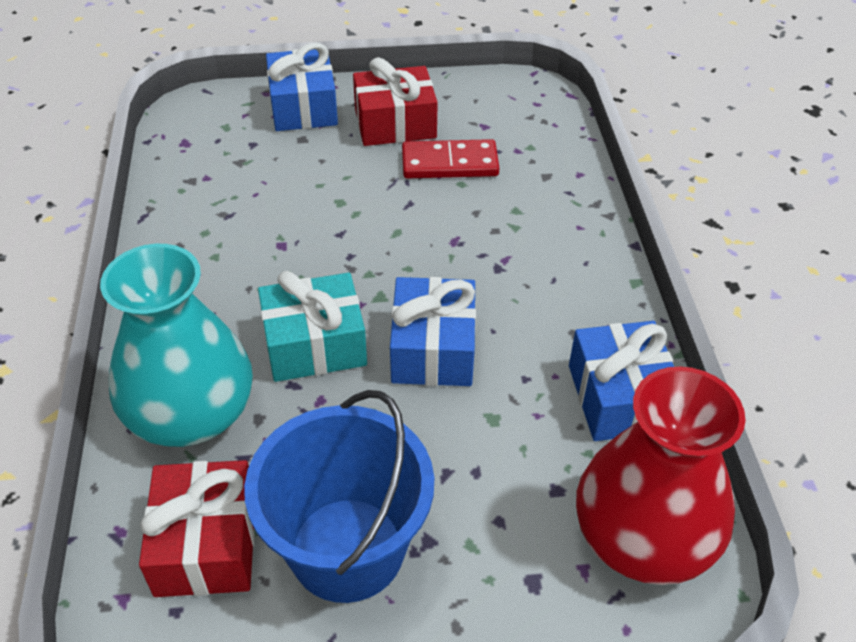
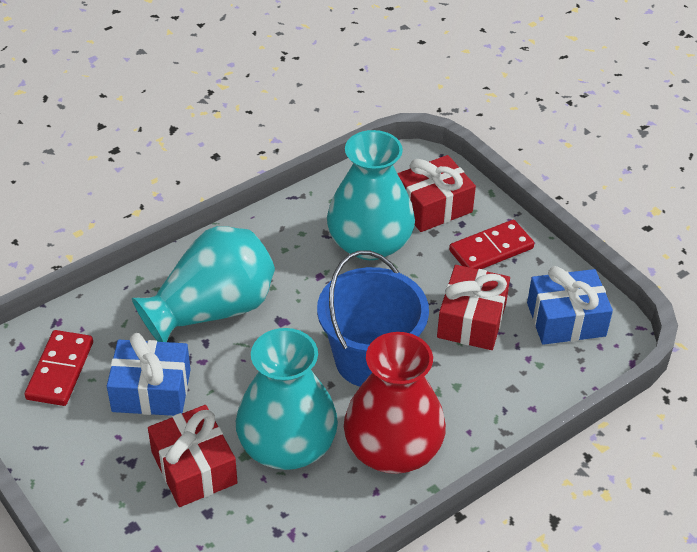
blue gift: [266,43,338,131] [390,277,476,386] [569,321,674,441] = 3 -> [107,333,191,416] [527,266,613,345] = 2
red domino: [402,139,499,178] = 1 -> [24,330,93,406] [449,220,534,269] = 2
red gift: [139,460,255,597] [353,57,438,146] = 2 -> [148,405,238,507] [397,155,476,232] [437,265,510,350] = 3
turquoise gift: [258,271,367,382] = 1 -> none = 0
turquoise vase: [100,244,253,447] = 1 -> [132,226,275,342] [236,328,338,470] [327,130,415,260] = 3

